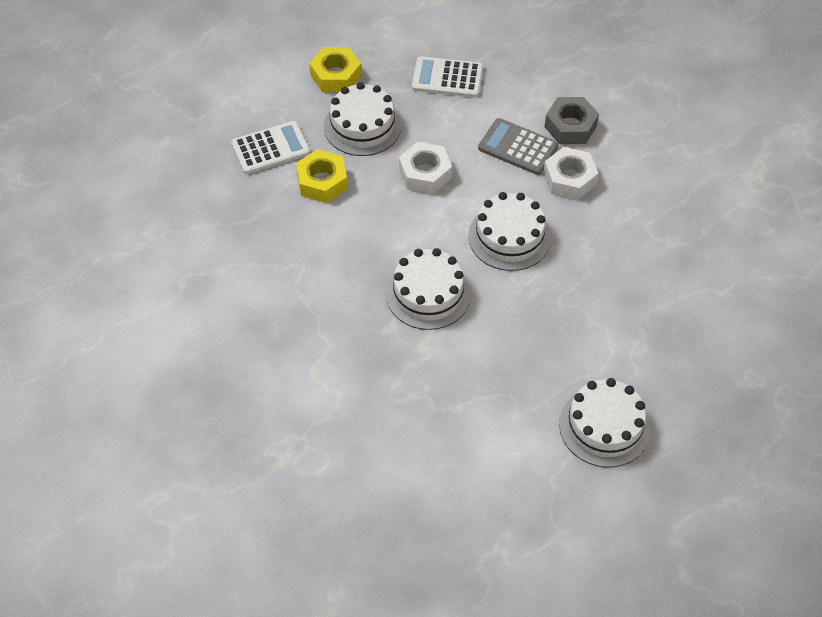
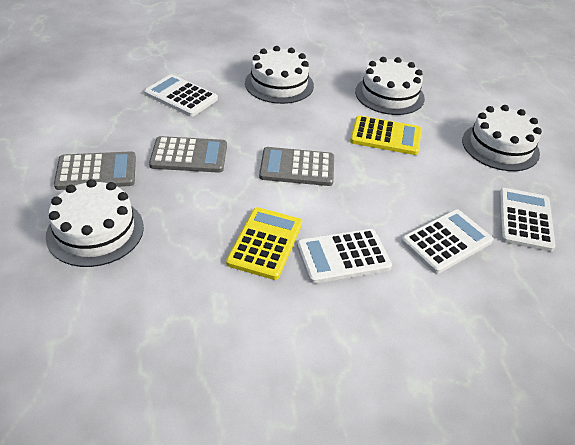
grey calculator: [478,118,558,175] = 1 -> [54,151,136,190] [149,136,227,173] [259,147,334,186] = 3
grey nut: [545,97,599,144] = 1 -> none = 0
white calculator: [231,121,310,174] [412,56,483,97] = 2 -> [144,74,218,117] [297,229,392,284] [401,209,493,274] [499,188,555,252] = 4
white nut: [399,142,452,194] [543,147,598,200] = 2 -> none = 0
yellow calculator: none = 0 -> [226,207,302,280] [350,116,422,155] = 2
yellow nut: [296,149,348,203] [309,47,362,92] = 2 -> none = 0

